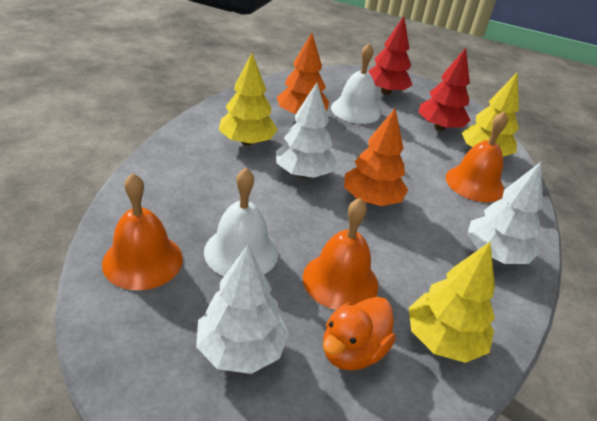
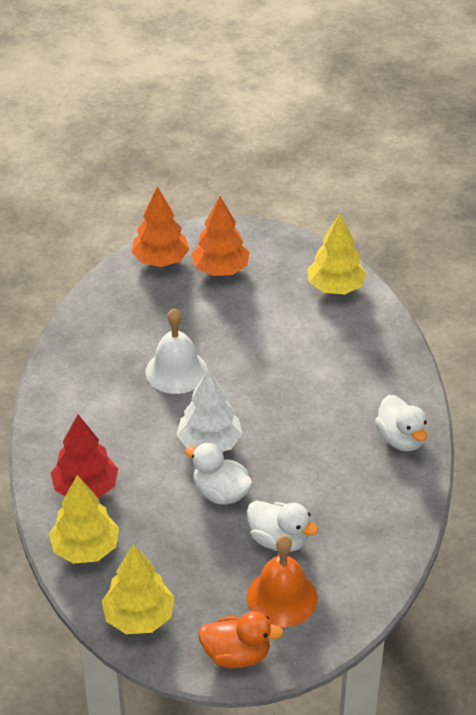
orange bell: [102,173,183,290] [303,198,378,310] [446,111,508,202] = 3 -> [247,535,318,627] = 1
red tree: [368,16,412,95] [419,48,471,131] = 2 -> [51,414,118,498] = 1
white bell: [204,168,278,276] [331,43,381,124] = 2 -> [146,308,208,394] = 1
white duck: none = 0 -> [185,443,253,505] [247,501,318,552] [375,395,427,451] = 3
white tree: [196,245,289,374] [276,83,337,178] [467,162,543,264] = 3 -> [177,369,243,452] = 1

